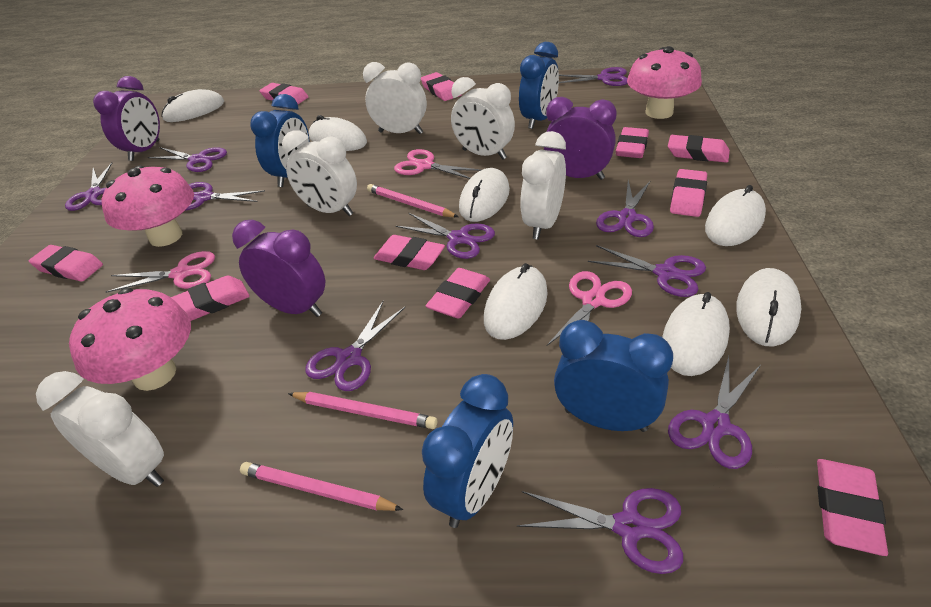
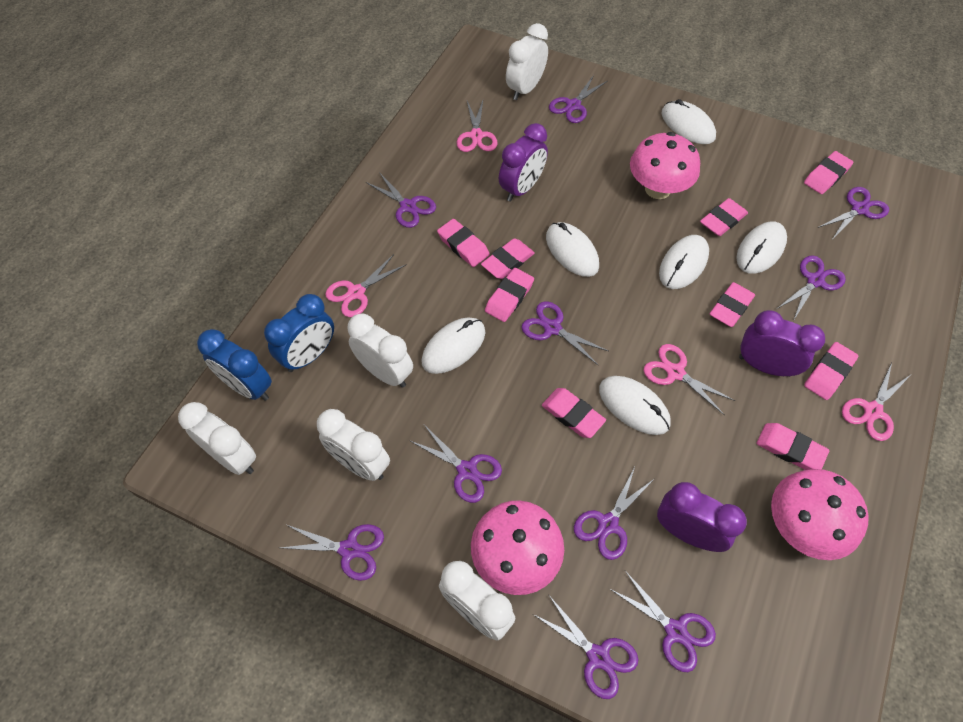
blue clock: [250,94,310,187] [422,374,513,528] [519,42,559,129] [554,320,673,432] = 4 -> [197,329,272,401] [264,294,334,372] = 2
pink eraser: [29,245,103,282] [171,276,250,321] [259,83,309,104] [374,235,445,270] [421,72,462,101] [426,268,490,319] [616,127,649,158] [668,135,730,163] [670,169,707,217] [817,459,888,556] = 10 -> [437,219,490,267] [481,238,535,279] [485,268,534,322] [542,388,606,438] [700,198,748,236] [710,282,755,327] [756,423,829,470] [804,151,853,194] [804,342,858,400] = 9
pink pencil: [240,462,403,511] [288,392,437,429] [367,184,458,217] = 3 -> none = 0
pink scissors: [106,251,215,293] [394,149,481,179] [547,271,632,346] = 3 -> [325,254,407,317] [457,101,497,152] [643,344,736,415] [842,363,911,441] = 4
white mouse: [161,89,224,122] [309,115,367,151] [459,168,510,222] [484,263,548,340] [662,292,730,376] [705,185,766,246] [736,268,801,347] = 7 -> [421,317,485,374] [546,222,599,277] [599,376,671,435] [659,235,709,289] [661,99,716,144] [736,221,787,274] = 6

